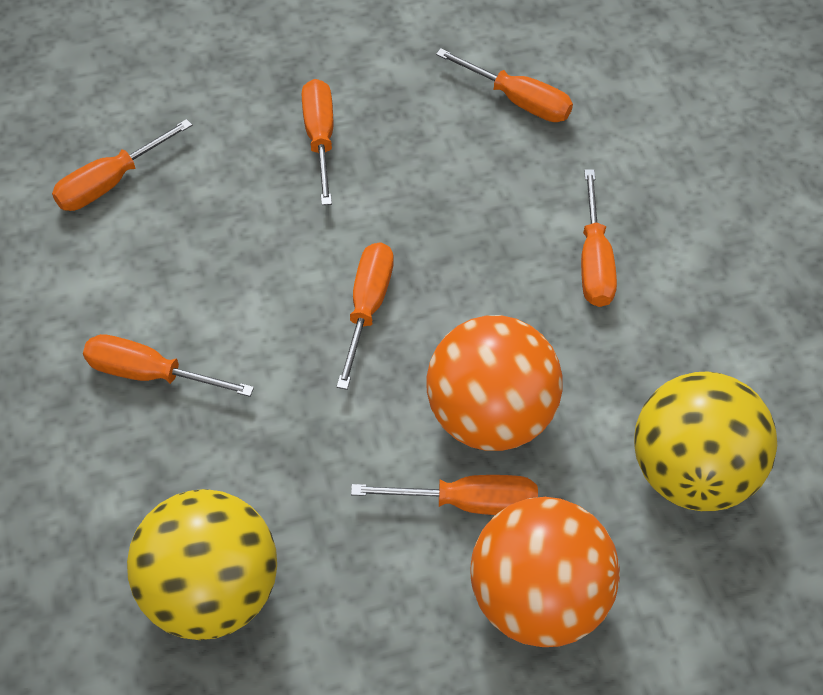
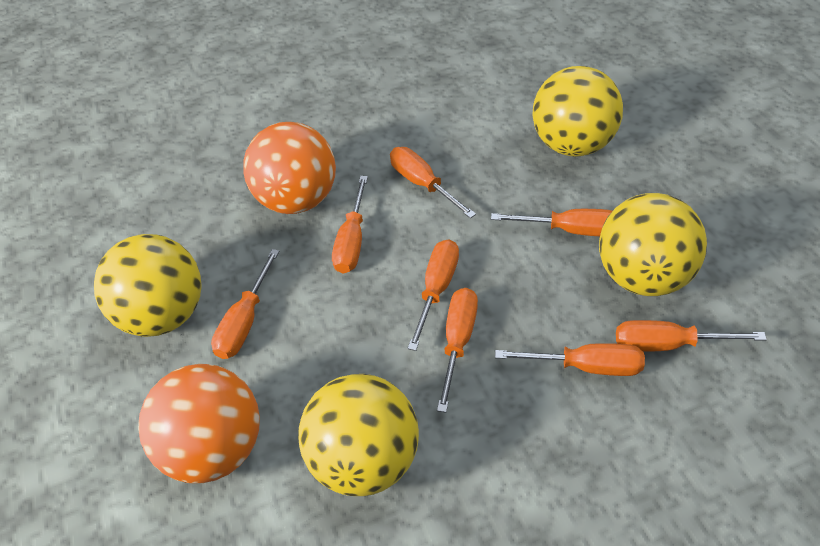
orange screwdriver: [52,119,192,211] [83,334,254,397] [302,79,333,205] [336,242,394,390] [351,475,538,515] [436,48,573,122] [581,169,617,307] = 7 -> [211,249,279,359] [332,176,368,274] [390,147,476,218] [407,239,459,351] [437,288,478,413] [491,209,612,236] [495,343,645,376] [616,320,767,352] = 8
yellow ball: [127,489,277,640] [634,372,777,511] = 2 -> [94,234,202,337] [298,374,419,496] [532,66,623,156] [599,193,707,296] = 4

